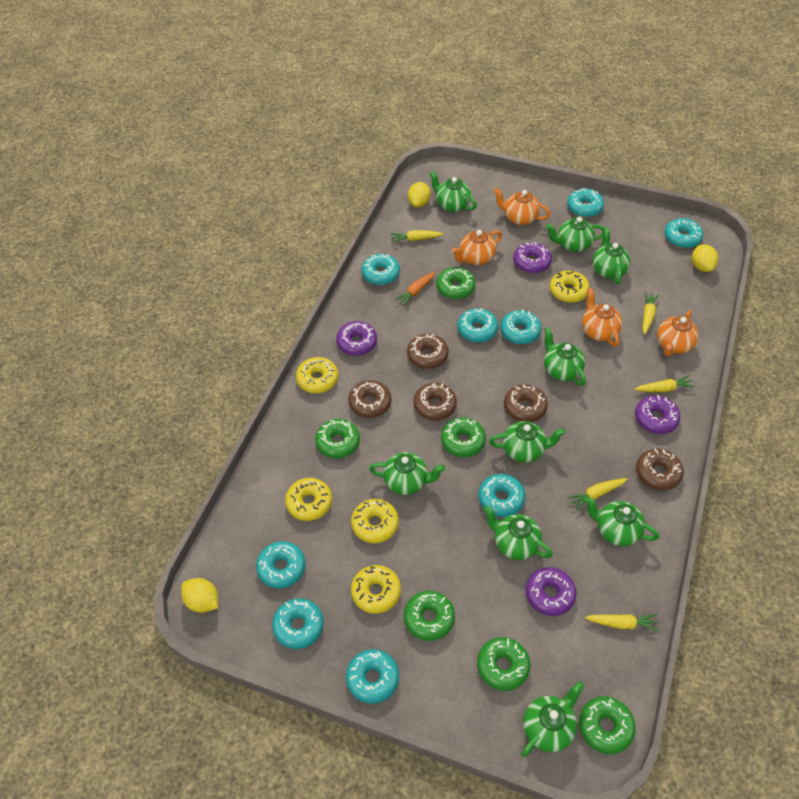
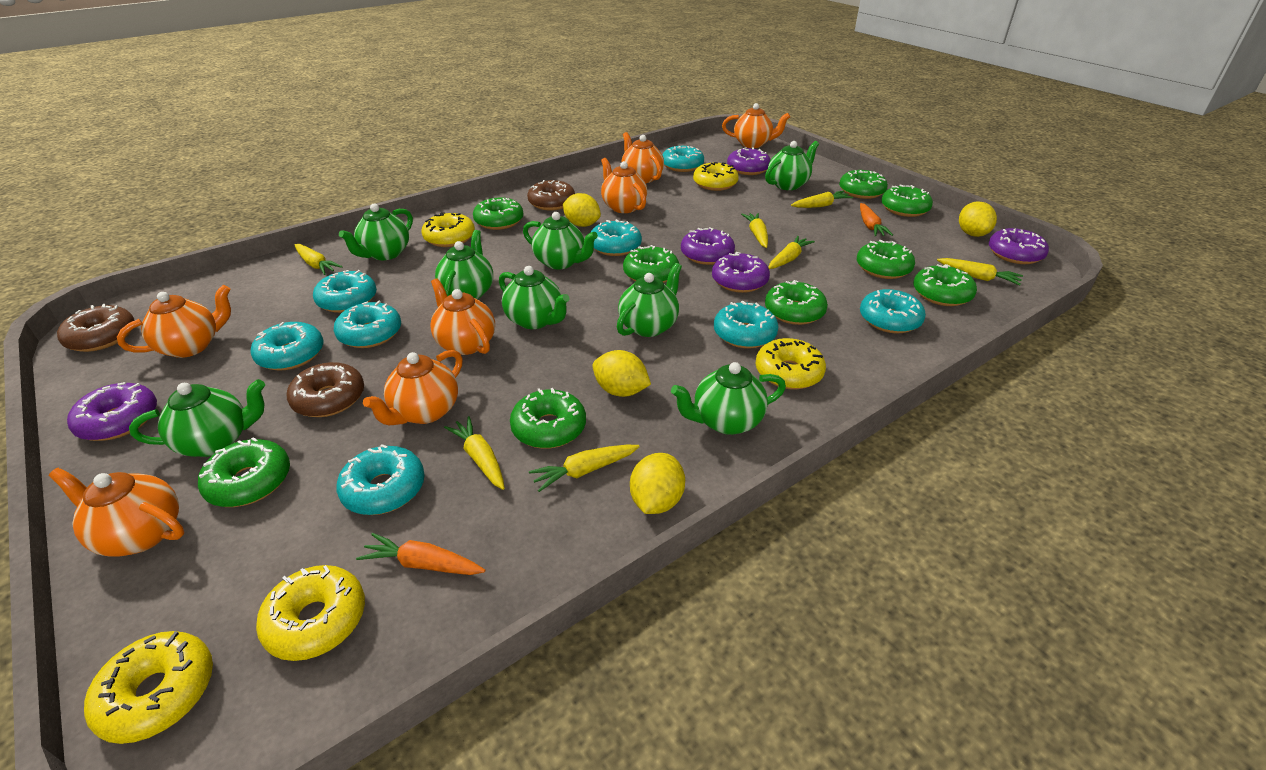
brown donut: [348,380,392,418] [407,334,449,369] [413,383,457,420] [504,384,548,422] [636,448,684,490] = 5 -> [57,304,135,352] [287,362,364,417] [527,180,575,210] = 3
green donut: [315,419,360,458] [404,591,455,641] [436,267,475,299] [441,417,486,457] [477,637,530,691] [579,696,636,754] = 6 -> [198,437,290,507] [473,198,523,230] [510,388,586,449] [623,245,679,283] [765,280,828,325] [839,170,888,199] [857,240,915,279] [881,184,933,217] [913,264,977,306] = 9
green teapot: [369,452,445,495] [429,171,477,212] [483,506,553,560] [489,421,566,463] [521,681,584,757] [544,327,586,386] [546,217,604,252] [585,496,659,546] [592,228,631,284] = 9 -> [129,379,265,457] [339,204,413,260] [435,230,493,299] [499,266,570,329] [523,212,598,269] [617,263,682,337] [671,362,786,435] [765,141,819,190] = 8
orange carrot: [394,272,436,307] = 1 -> [356,533,485,575] [860,203,893,236] = 2
orange teapot: [452,230,502,265] [494,188,550,225] [582,288,622,347] [657,310,698,356] = 4 -> [48,468,184,557] [117,285,231,358] [363,350,463,425] [430,278,495,355] [601,158,647,213] [621,132,664,183] [722,103,790,148] = 7
purple donut: [336,321,377,356] [513,242,552,273] [526,567,576,616] [635,395,680,434] = 4 -> [67,382,157,441] [681,227,735,265] [712,252,770,293] [727,147,771,175] [989,228,1049,264] = 5
turquoise donut: [256,541,306,588] [272,598,324,649] [346,649,399,704] [361,254,400,285] [458,308,498,342] [478,474,525,517] [500,309,541,344] [567,188,604,217] [665,218,703,248] = 9 -> [250,322,323,371] [313,270,377,313] [334,301,401,348] [336,444,425,515] [590,219,642,256] [662,146,704,172] [714,301,779,348] [860,289,926,333] = 8
yellow carrot: [391,230,444,243] [567,478,628,510] [585,614,659,632] [634,375,695,392] [642,292,659,335] = 5 -> [294,244,343,275] [444,416,505,490] [529,445,640,492] [741,213,768,248] [768,236,815,269] [791,191,853,208] [937,258,1023,286] = 7
yellow lemon: [181,578,218,613] [408,182,431,208] [692,245,718,272] = 3 -> [563,193,601,227] [592,350,651,397] [630,453,685,514] [959,201,997,237] = 4

